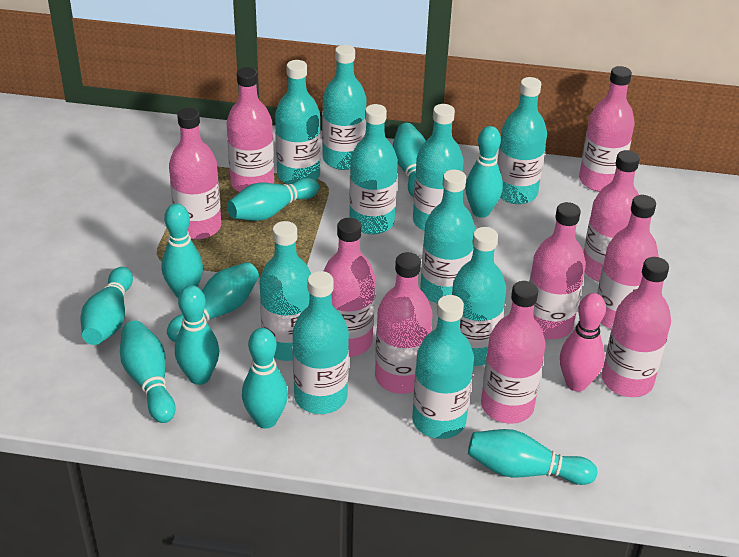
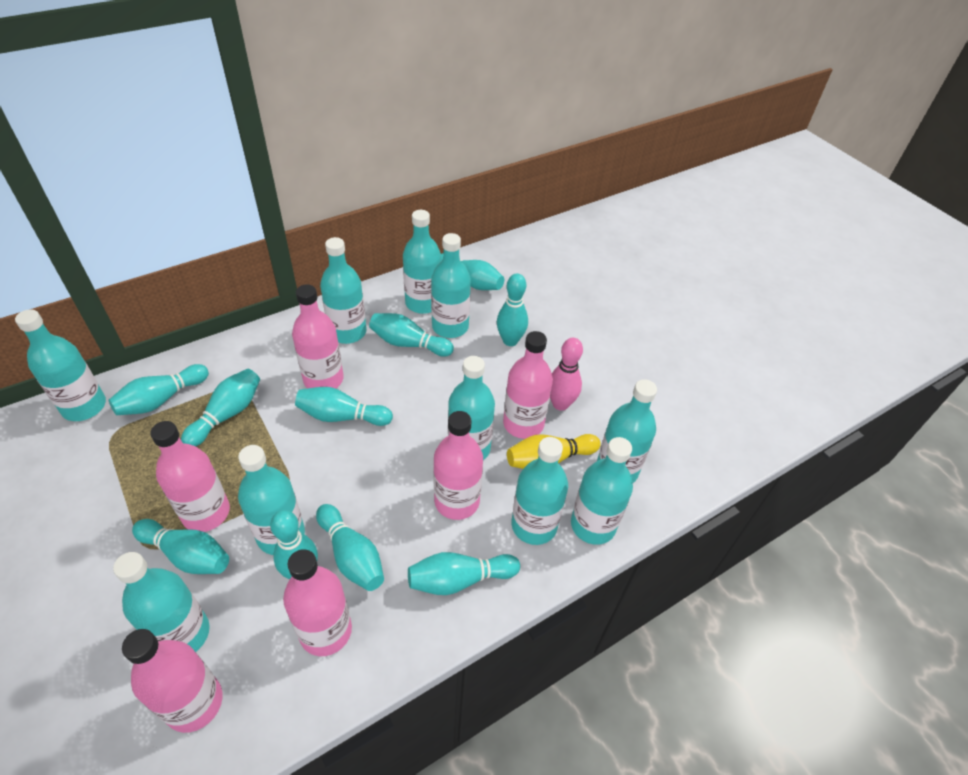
pink bottle: [169,108,221,239] [227,67,274,192] [324,218,375,357] [375,252,432,394] [481,281,546,424] [529,202,586,339] [579,66,635,192] [583,150,640,282] [597,195,659,329] [602,257,671,397] = 10 -> [122,629,223,733] [150,421,230,532] [283,549,352,656] [292,284,344,389] [433,411,483,520] [503,331,553,439] = 6
yellow bowling pin: none = 0 -> [507,434,601,469] = 1

